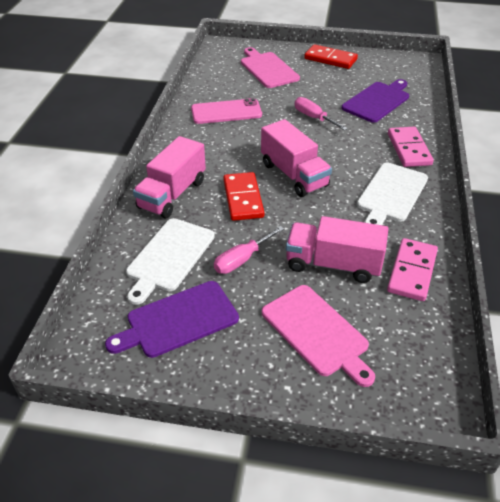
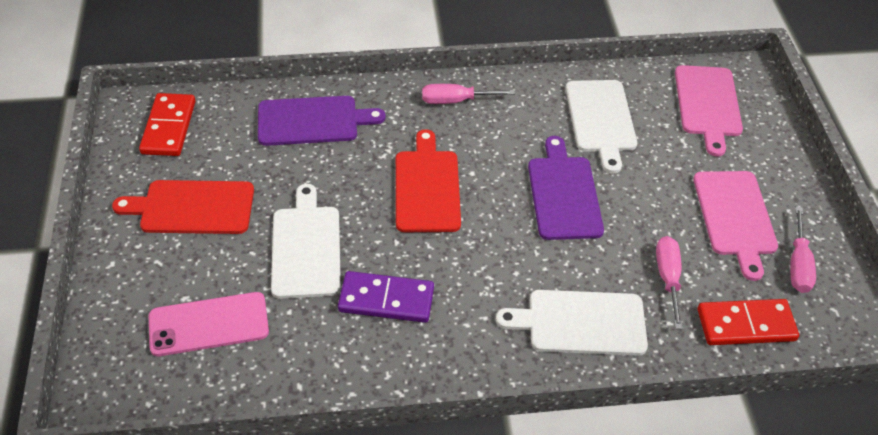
pink domino: [387,238,438,301] [388,127,434,167] = 2 -> none = 0
pink screwdriver: [214,226,284,274] [295,97,348,130] = 2 -> [422,84,515,104] [656,236,683,329] [790,207,816,293] = 3
pink truck: [133,136,206,218] [261,119,332,197] [286,216,388,283] = 3 -> none = 0
purple domino: none = 0 -> [338,271,434,323] = 1
red cutting board: none = 0 -> [112,180,254,234] [396,129,461,232] = 2
white cutting board: [126,218,215,305] [357,163,428,225] = 2 -> [271,184,341,299] [496,290,648,356] [566,80,637,173] = 3

